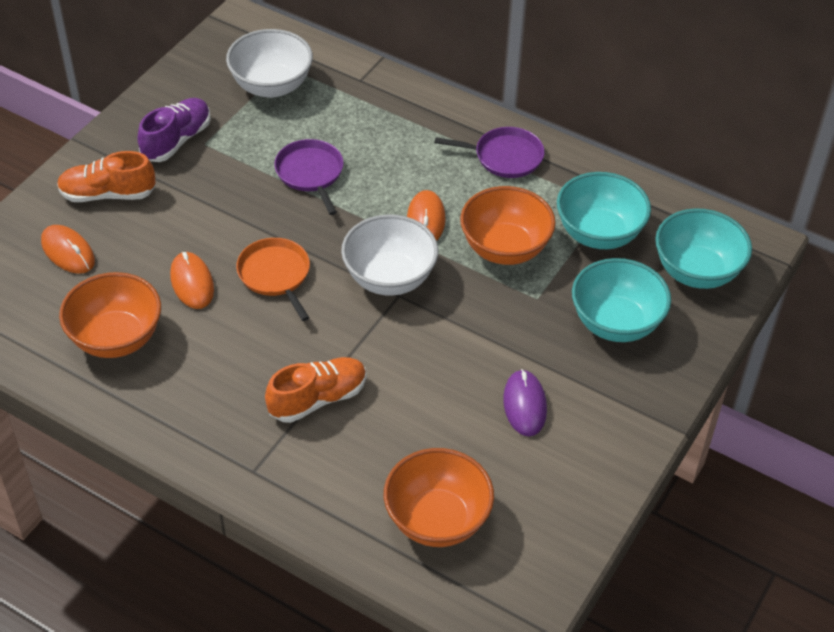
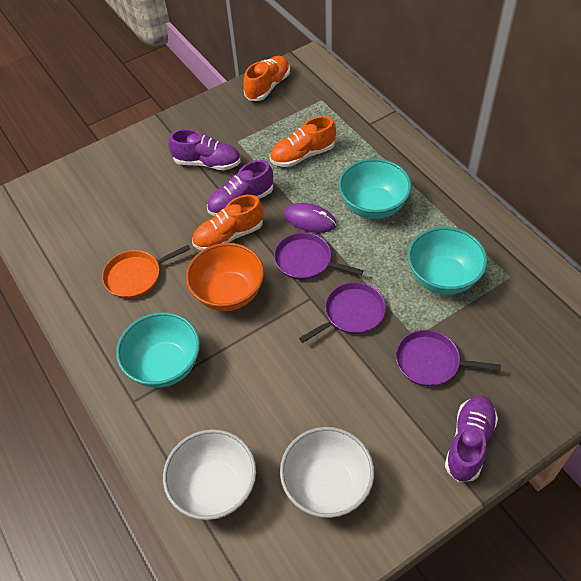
orange bowl: [59,272,161,358] [384,448,494,547] [460,186,556,265] = 3 -> [186,243,264,311] = 1
orange mouse: [41,225,95,274] [170,252,214,309] [407,190,445,241] = 3 -> none = 0
orange shoe: [57,151,156,202] [265,357,366,423] = 2 -> [192,195,263,250] [243,56,290,101] [270,116,336,167] = 3
purple pan: [274,139,344,215] [435,127,545,178] = 2 -> [274,232,364,280] [299,282,386,343] [396,330,501,386] = 3
purple shoe: [137,98,211,162] = 1 -> [168,129,241,170] [207,160,273,216] [445,396,498,482] = 3

